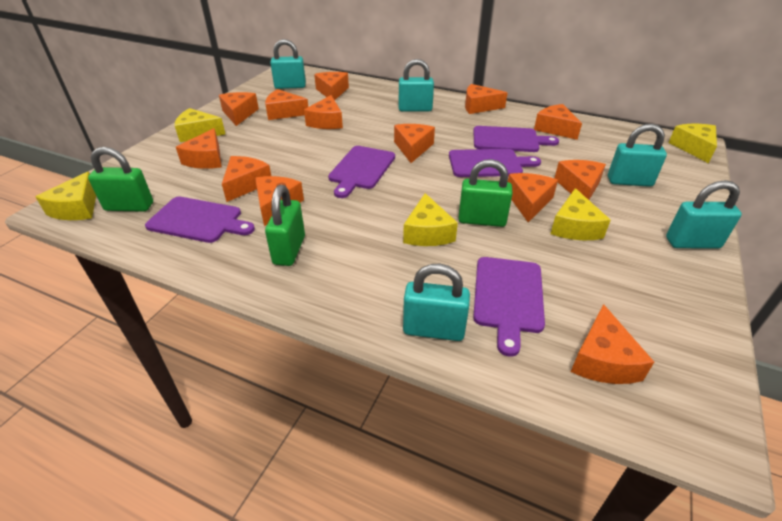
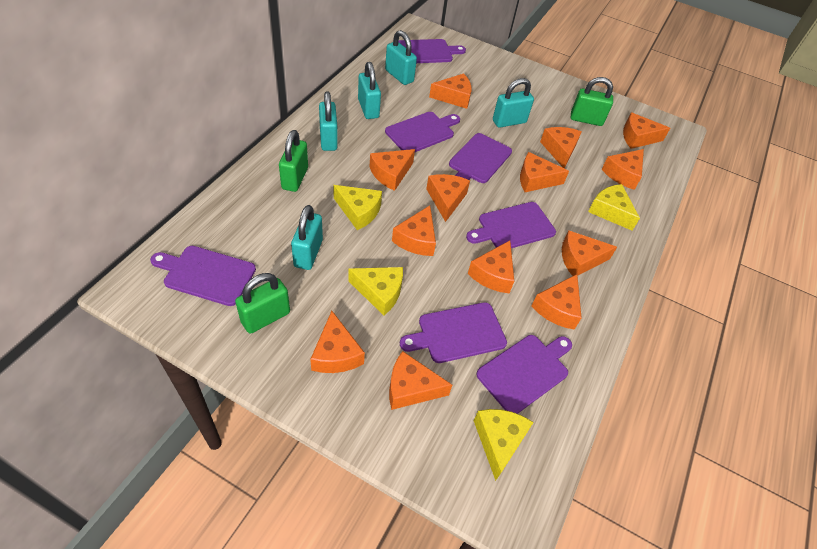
purple cutting board: [145,197,255,243] [328,146,395,198] [449,149,541,177] [473,257,545,356] [474,126,559,152] = 5 -> [150,246,256,306] [385,112,460,152] [399,39,466,63] [400,302,507,363] [449,133,512,183] [466,202,556,248] [476,335,572,414] = 7
yellow cheese: [35,172,96,220] [175,108,225,142] [403,193,458,246] [550,188,611,240] [669,124,717,163] = 5 -> [333,185,382,230] [348,267,403,316] [474,409,534,481] [588,184,640,231] = 4

